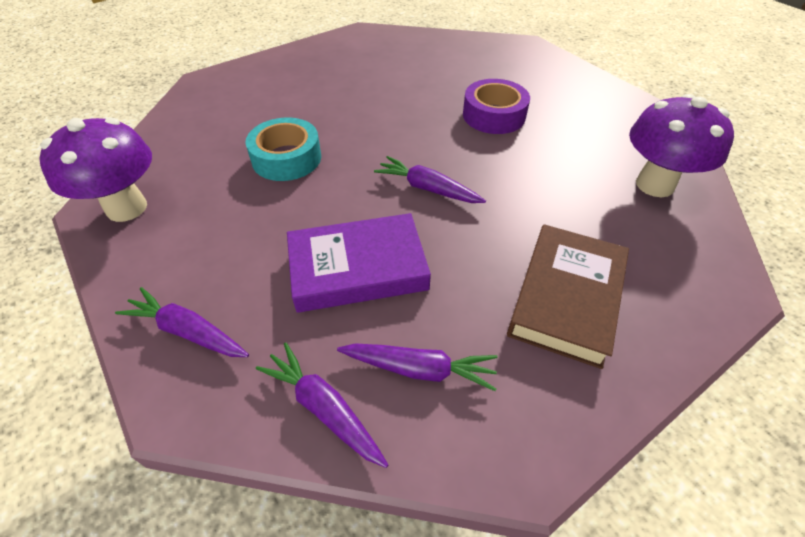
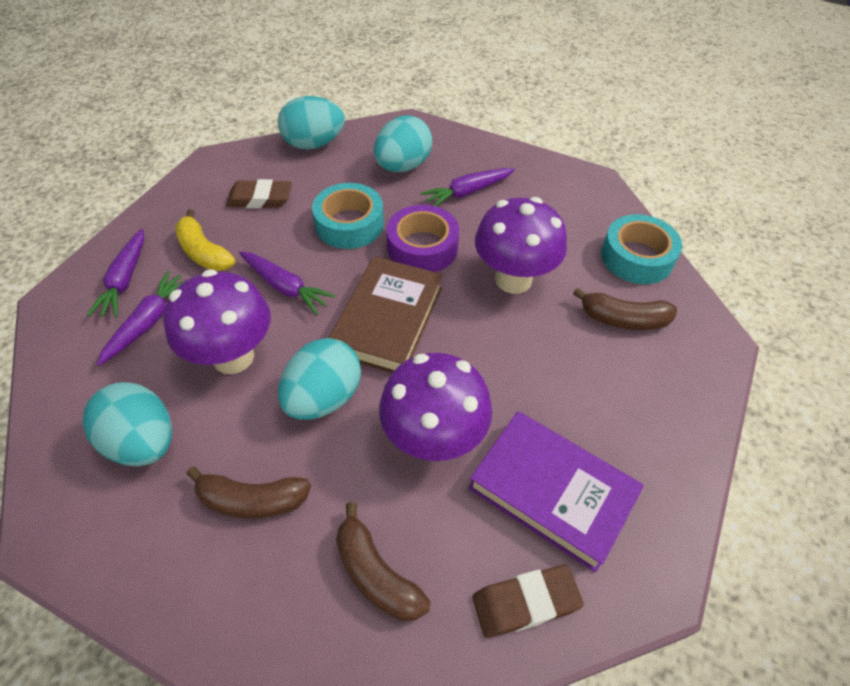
brown banana: none = 0 -> [187,467,311,519] [336,502,430,621] [573,288,677,330] = 3
brown eraser: none = 0 -> [226,179,292,208] [472,564,584,638] = 2
purple mushroom: [39,118,152,222] [629,94,734,197] = 2 -> [163,269,271,374] [379,353,492,461] [475,197,567,294] = 3
turquoise egg: none = 0 -> [82,382,172,466] [278,96,345,150] [278,338,361,420] [374,115,433,172] = 4
turquoise tape: [246,118,321,181] = 1 -> [312,183,384,249] [601,214,682,284] = 2
yellow banana: none = 0 -> [175,209,236,271] = 1

